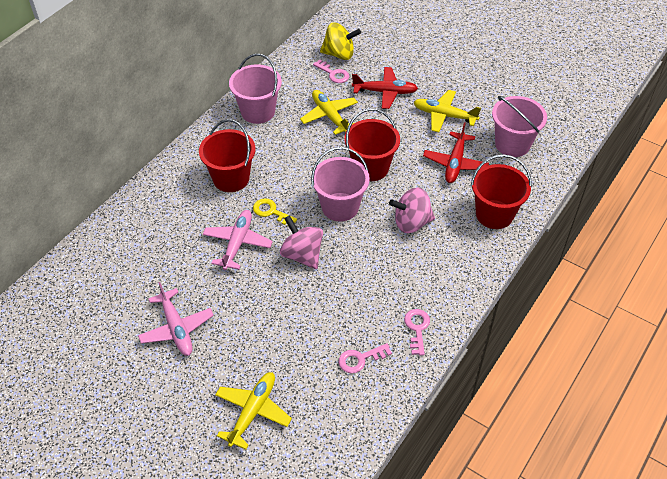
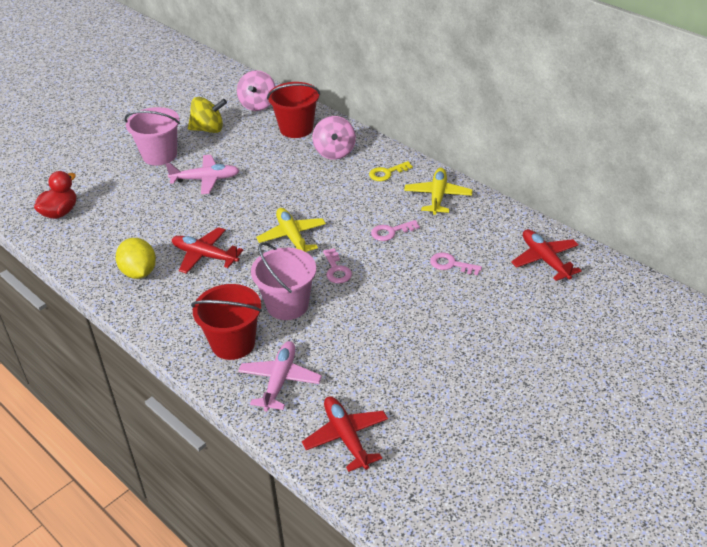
pink bucket: [229,54,282,124] [311,147,370,221] [492,96,547,157] = 3 -> [124,107,180,165] [251,242,316,320] = 2
red bucket: [199,119,255,192] [344,108,400,181] [471,154,532,229] = 3 -> [191,284,262,360] [267,82,320,138] = 2
red duck: none = 0 -> [34,171,76,219] = 1
red plane: [352,67,418,109] [423,122,489,183] = 2 -> [172,227,243,274] [302,396,388,472] [511,229,581,281] = 3
yellow lemon: none = 0 -> [116,238,156,279] = 1
yellow plane: [215,372,292,450] [300,90,358,135] [414,90,481,133] = 3 -> [256,208,326,253] [404,168,473,215] = 2

